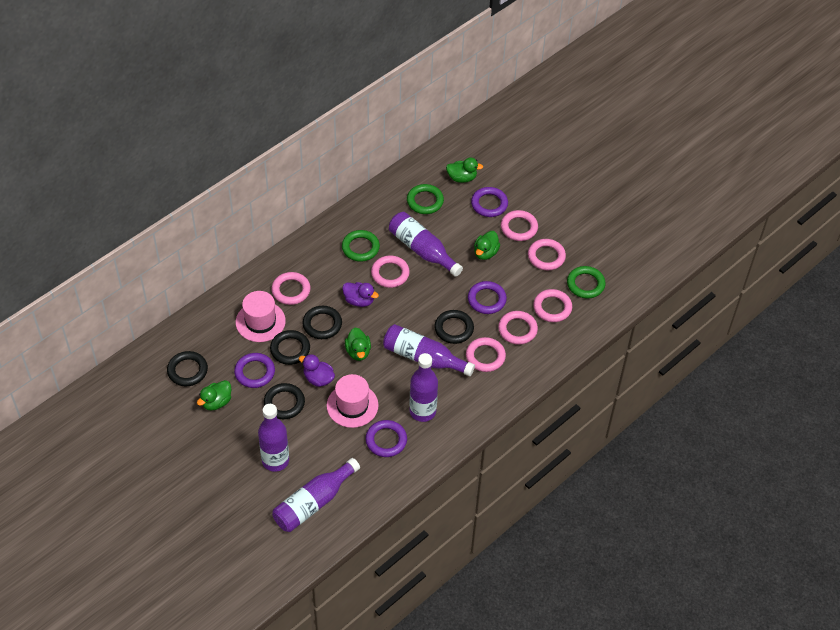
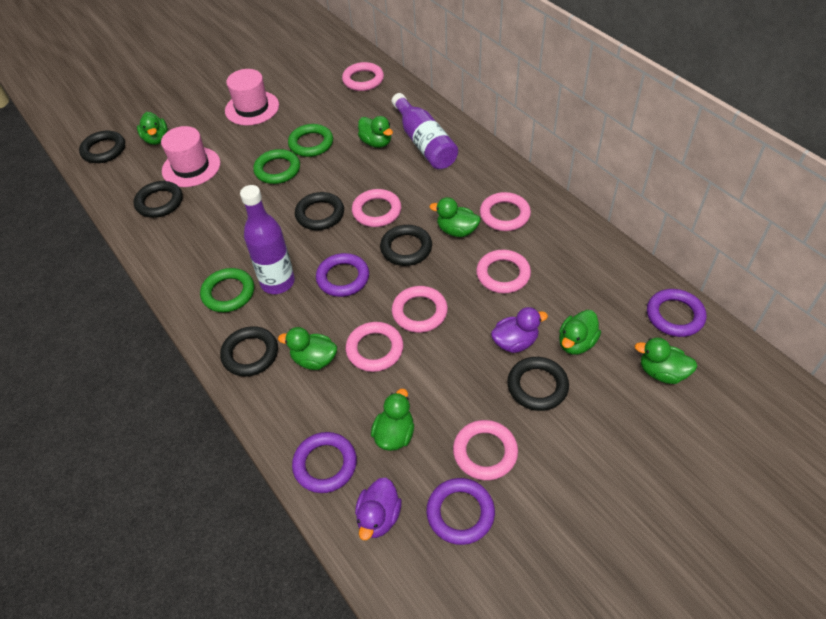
black ring: [167,351,208,386] [264,383,305,419] [270,330,310,365] [302,306,342,339] [434,310,474,344] = 5 -> [79,131,125,163] [134,181,183,218] [220,326,278,376] [295,192,344,230] [380,225,432,266] [507,357,569,411] = 6
green duck: [197,380,231,411] [345,327,371,361] [446,158,483,183] [474,231,500,260] = 4 -> [137,112,168,145] [278,327,337,370] [358,116,393,148] [371,389,414,451] [430,197,480,237] [559,310,601,355] [635,337,697,384] = 7
purple bottle: [258,404,289,472] [272,458,360,532] [383,324,475,376] [389,212,463,277] [410,353,438,422] = 5 -> [240,185,295,294] [392,93,458,169] = 2

